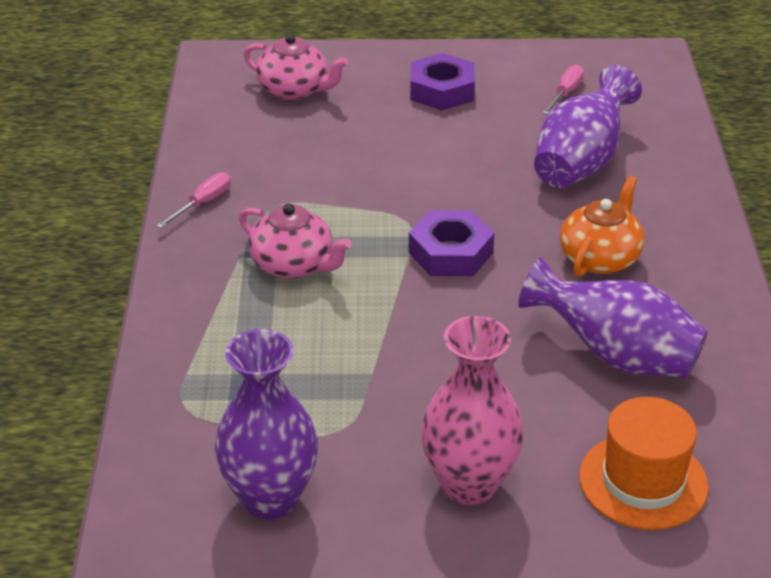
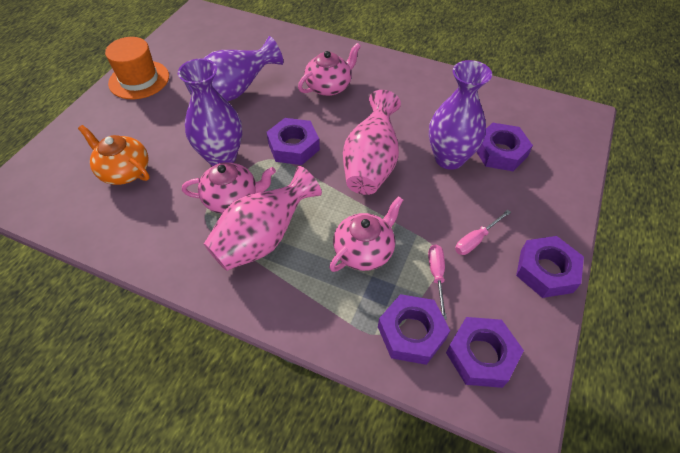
pink teapot: [239,203,352,279] [244,34,348,101] = 2 -> [182,163,276,214] [298,43,361,96] [329,196,403,272] = 3
pink vase: [421,316,524,505] = 1 -> [204,166,322,271] [343,90,401,195] = 2
purple nut: [409,210,494,276] [410,53,475,110] = 2 -> [266,118,320,165] [378,294,450,365] [446,317,524,388] [476,123,533,171] [516,236,584,298] = 5

